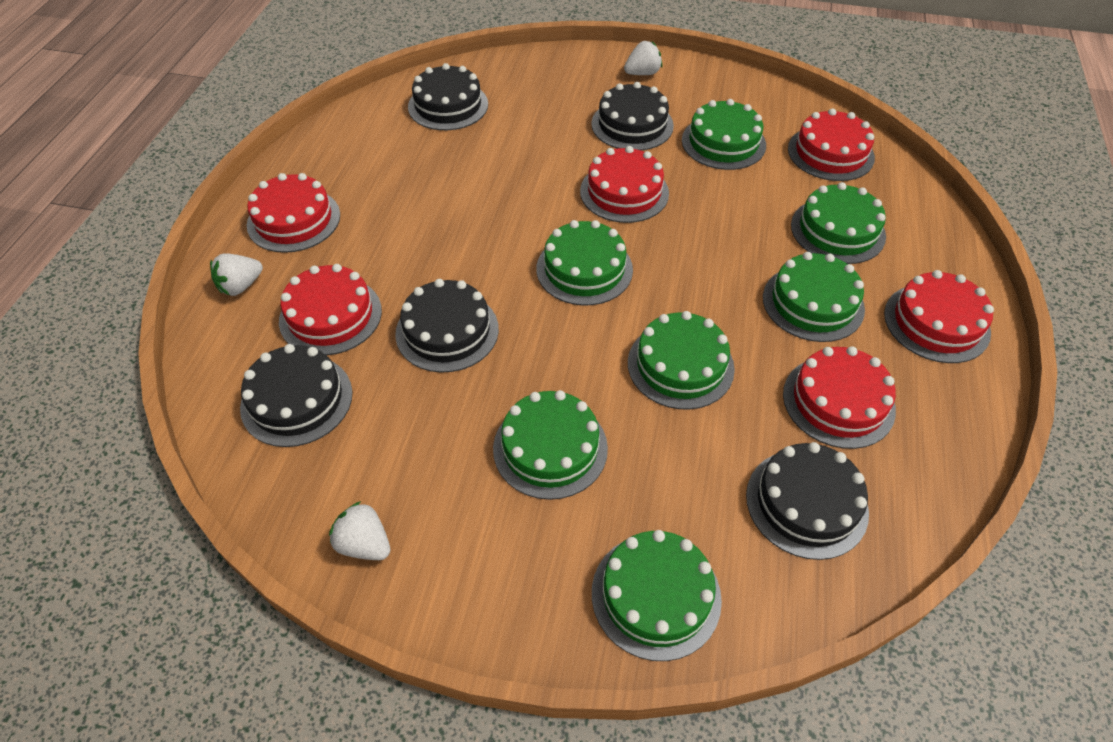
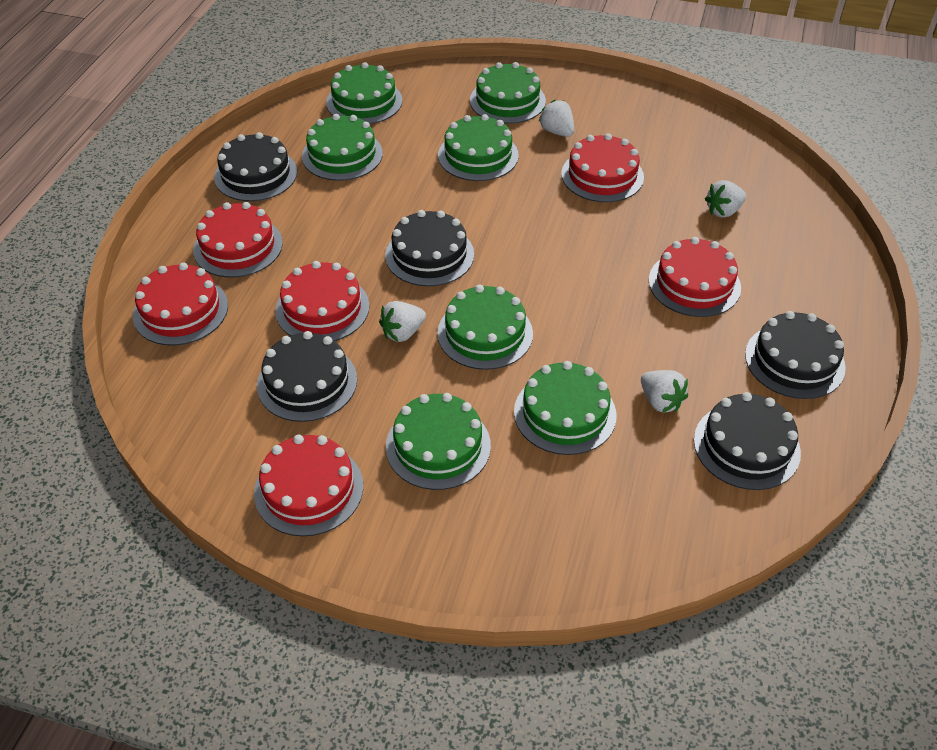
white strawberry: [210,253,263,296] [329,501,390,560] [624,41,662,75] = 3 -> [379,301,426,342] [538,100,574,137] [641,370,688,413] [705,180,746,218] = 4

